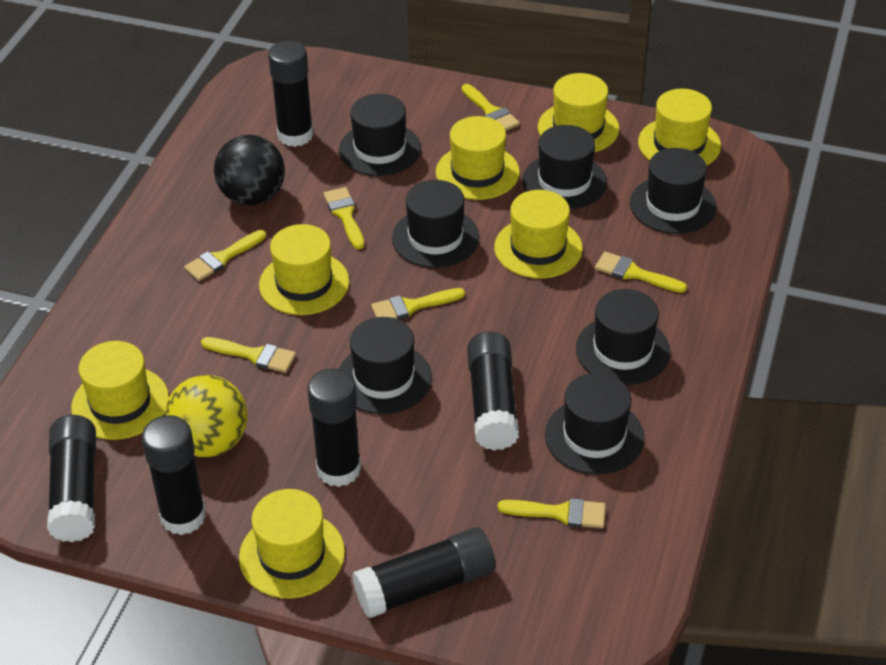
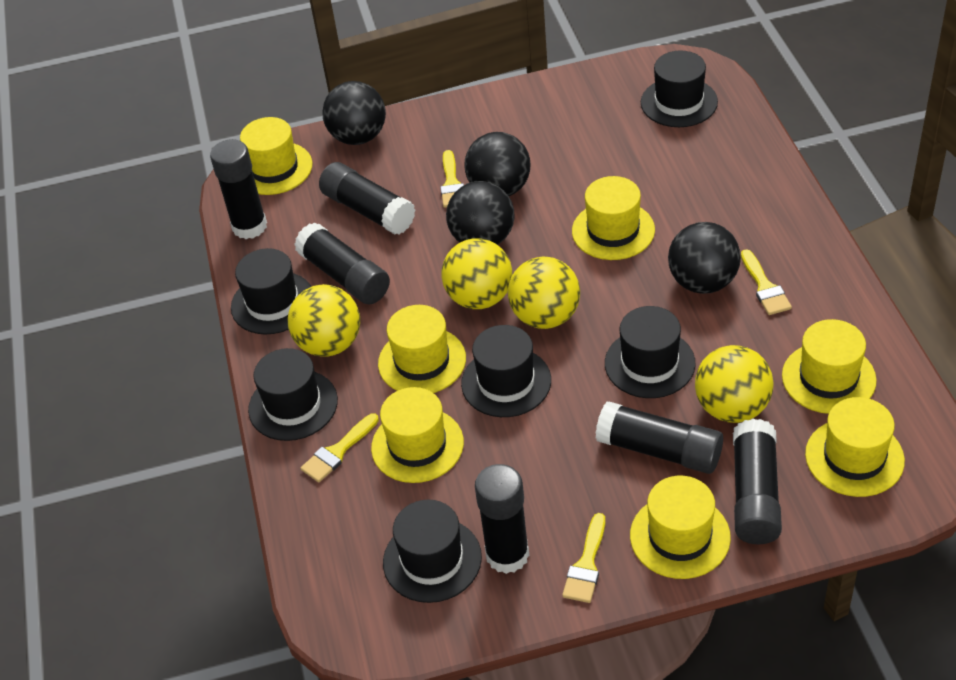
black ball: [214,135,285,206] = 1 -> [322,81,386,145] [446,181,515,245] [464,132,531,196] [668,222,741,294] = 4
black hat: [339,94,421,176] [339,317,432,414] [392,180,480,268] [522,125,607,209] [545,373,644,475] [576,289,671,385] [630,148,717,234] = 7 -> [231,248,312,334] [248,348,338,441] [383,500,482,603] [461,325,551,417] [605,306,696,398] [641,51,718,127] = 6
yellow ball: [164,375,248,457] = 1 -> [288,284,360,357] [442,238,512,309] [508,256,580,329] [695,345,774,423] = 4
yellow brush: [184,230,266,281] [201,337,296,373] [323,187,364,249] [371,288,465,320] [462,84,520,131] [498,498,606,528] [595,252,687,293] = 7 -> [301,413,379,482] [440,150,464,208] [562,513,605,603] [741,249,792,315] = 4

